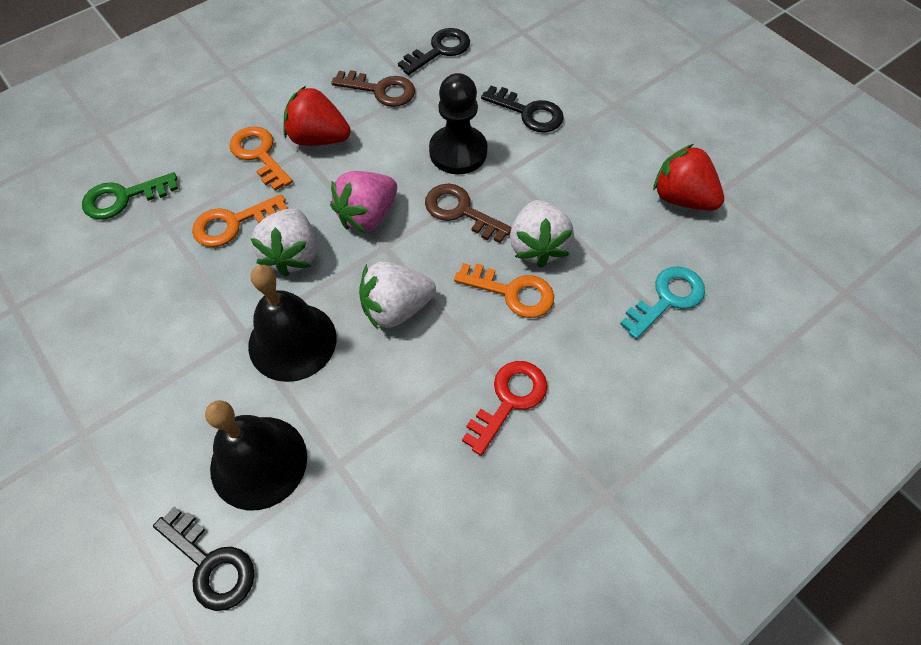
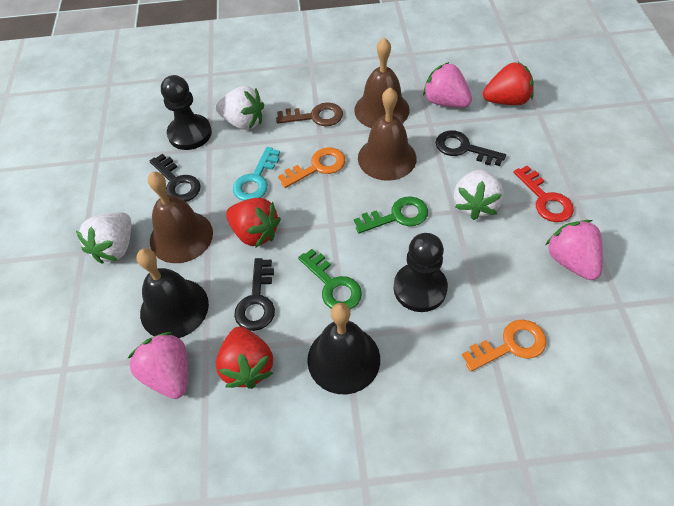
black pawn: [429,73,487,174] = 1 -> [161,75,212,150] [394,233,448,312] = 2
brown bell: none = 0 -> [148,172,213,263] [354,38,410,128] [358,87,417,181] = 3
brown key: [331,70,415,107] [425,184,512,243] = 2 -> [276,102,343,126] = 1
green key: [82,172,178,220] = 1 -> [298,249,362,309] [354,196,428,234] = 2
orange key: [192,194,287,247] [230,126,293,191] [454,263,554,318] = 3 -> [278,147,345,188] [462,320,547,372] = 2
pink strawberry: [330,171,397,233] = 1 -> [127,332,188,399] [423,62,472,108] [545,220,603,280] = 3
red strawberry: [283,86,351,146] [653,144,724,211] = 2 -> [216,326,273,389] [226,198,281,247] [483,62,534,105] = 3

